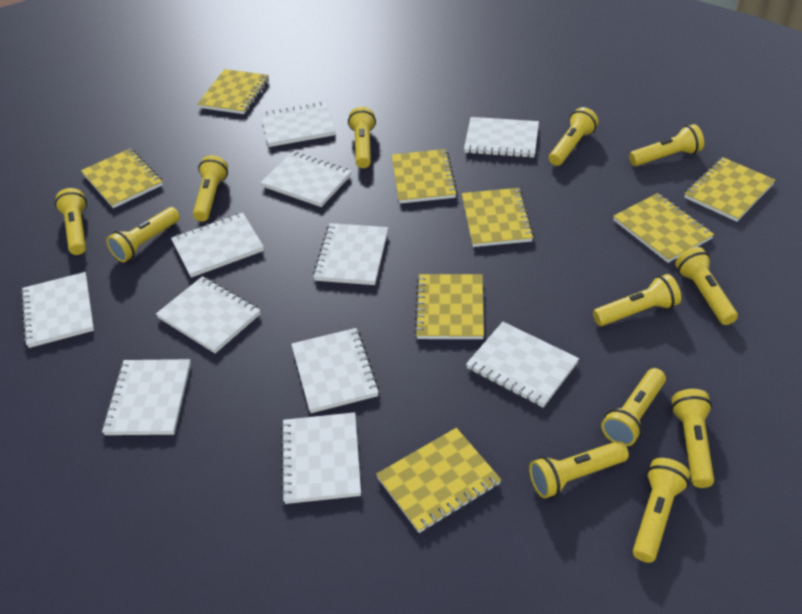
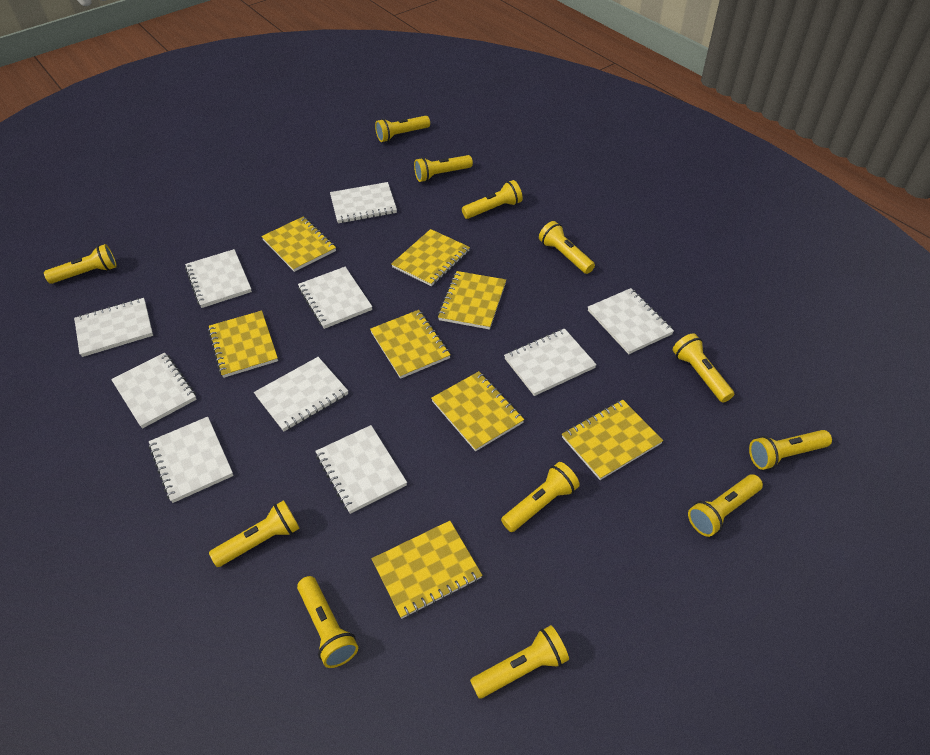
white notebook: [21,272,94,348] [102,359,191,435] [156,276,260,354] [171,212,264,278] [261,102,336,147] [261,152,351,207] [281,412,361,504] [291,328,379,413] [313,223,388,285] [464,117,539,158] [466,322,579,408] = 11 -> [74,298,153,357] [111,352,197,428] [149,417,233,503] [185,249,252,308] [254,357,348,431] [298,267,372,329] [315,425,407,514] [330,182,397,223] [504,328,597,396] [588,288,674,354] = 10

